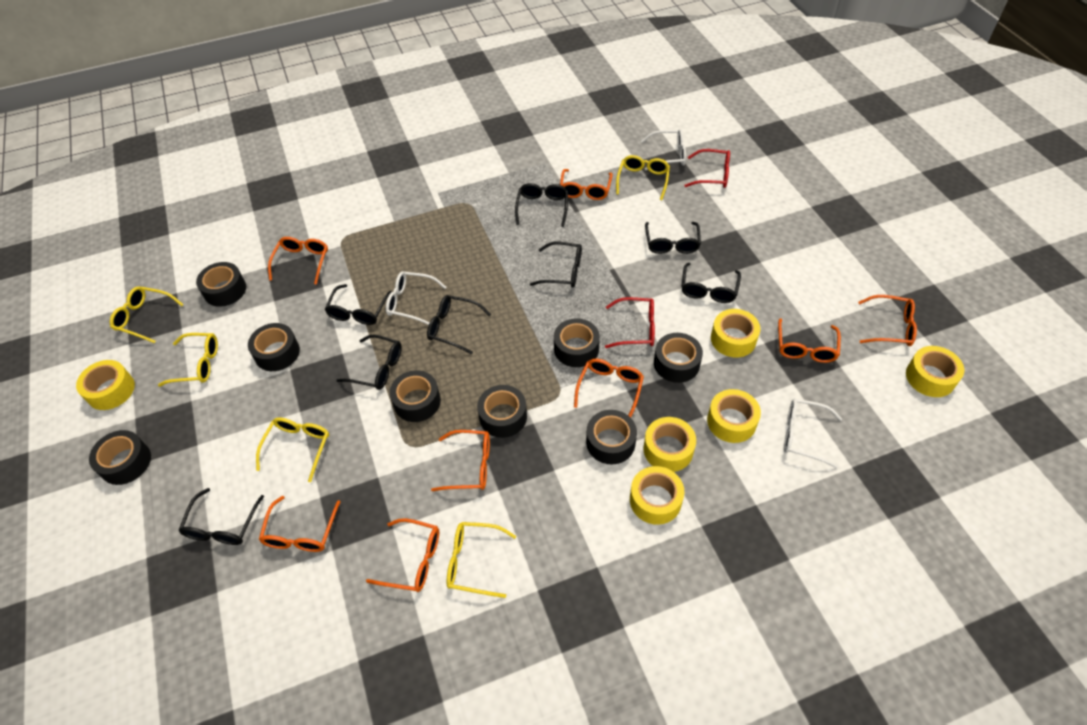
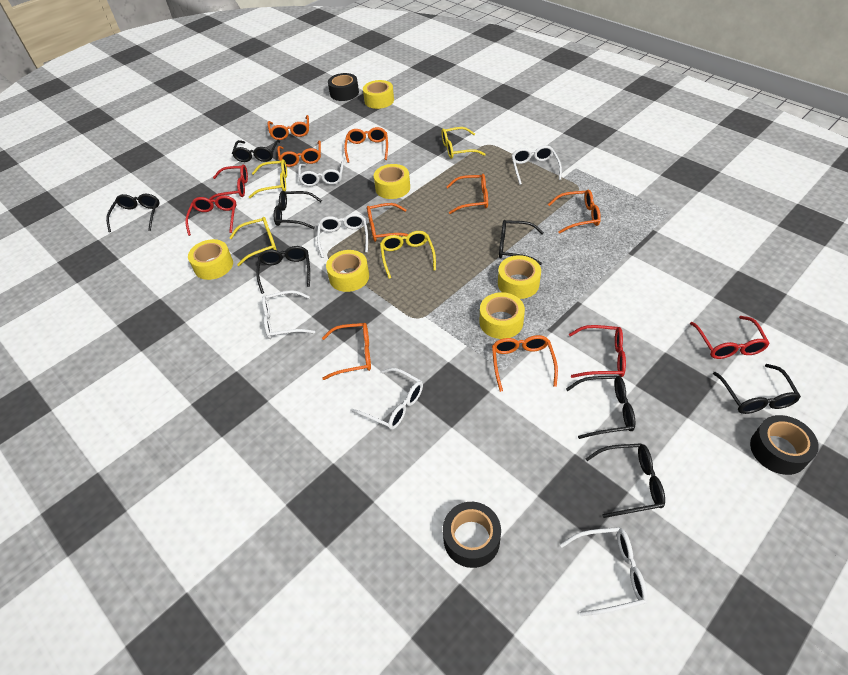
black tape: [89,430,151,485] [196,262,246,307] [248,323,300,371] [390,370,441,422] [477,385,527,438] [554,318,600,367] [586,410,637,464] [654,333,703,383] = 8 -> [328,73,359,101] [443,502,501,568] [750,415,819,475] = 3
red glasses: [605,297,655,348] [684,149,730,188] = 2 -> [185,195,236,236] [209,165,248,200] [569,325,626,378] [690,316,770,359] = 4
white glasses: [386,271,447,325] [641,129,686,170] [784,399,842,469] = 3 -> [262,290,315,339] [298,160,344,186] [317,214,368,258] [350,368,423,430] [511,146,562,185] [560,527,648,616] = 6
yellow glasses: [110,286,184,343] [158,333,218,387] [256,418,329,482] [447,522,516,598] [616,155,670,200] = 5 -> [229,217,277,266] [249,159,287,198] [380,231,436,279] [442,127,486,159] = 4

